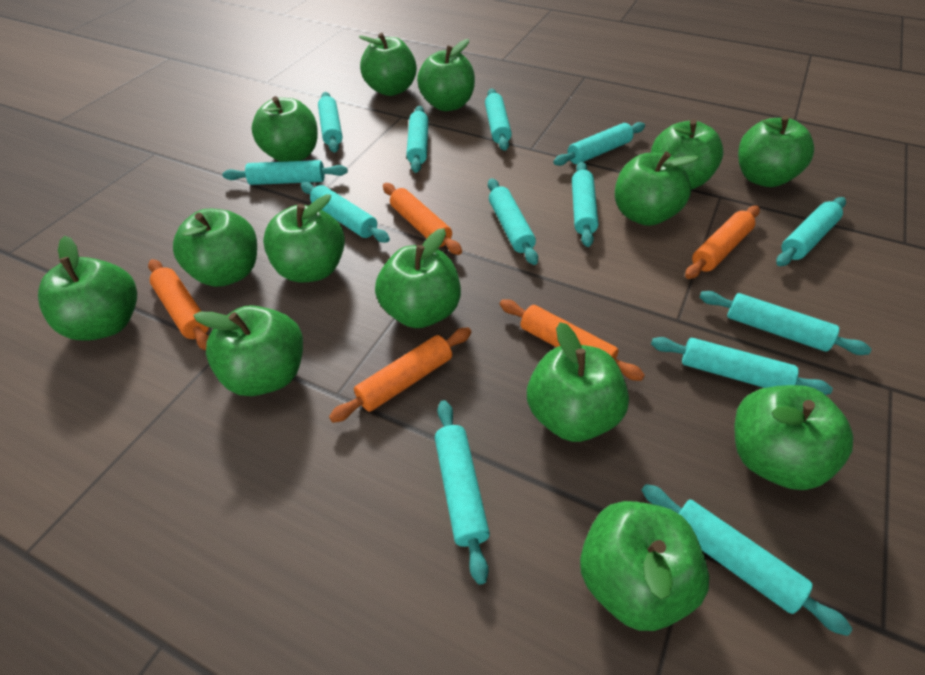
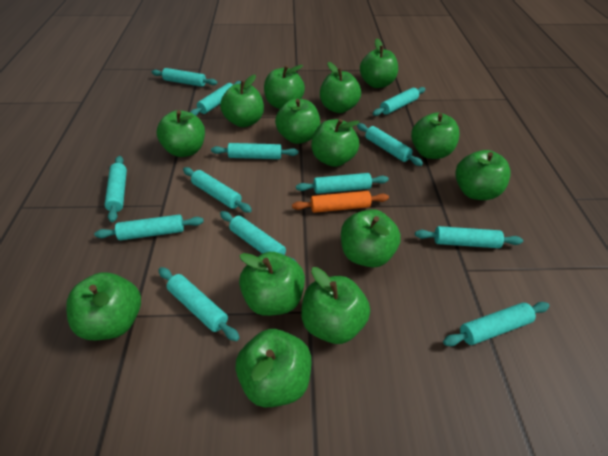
orange rolling pin: [148,259,209,350] [329,328,471,423] [383,183,462,255] [500,299,645,381] [685,206,760,279] = 5 -> [292,191,389,213] = 1

